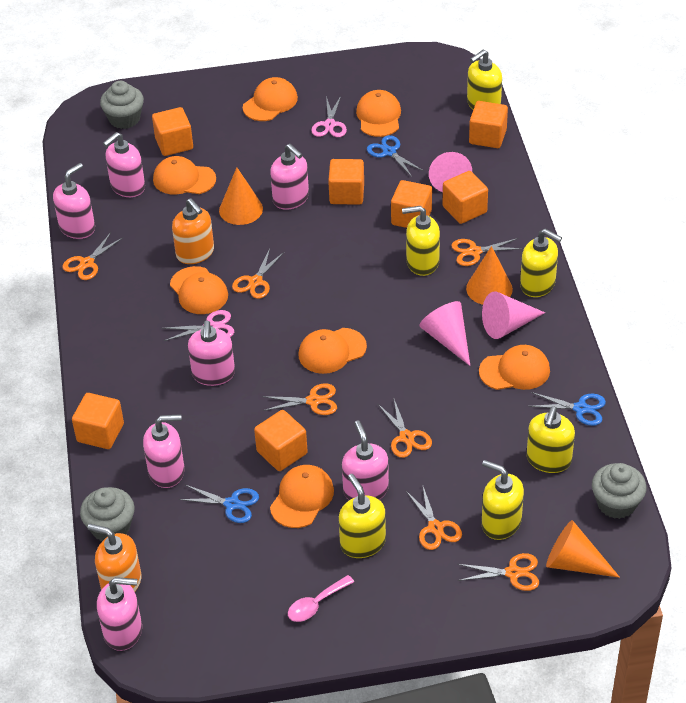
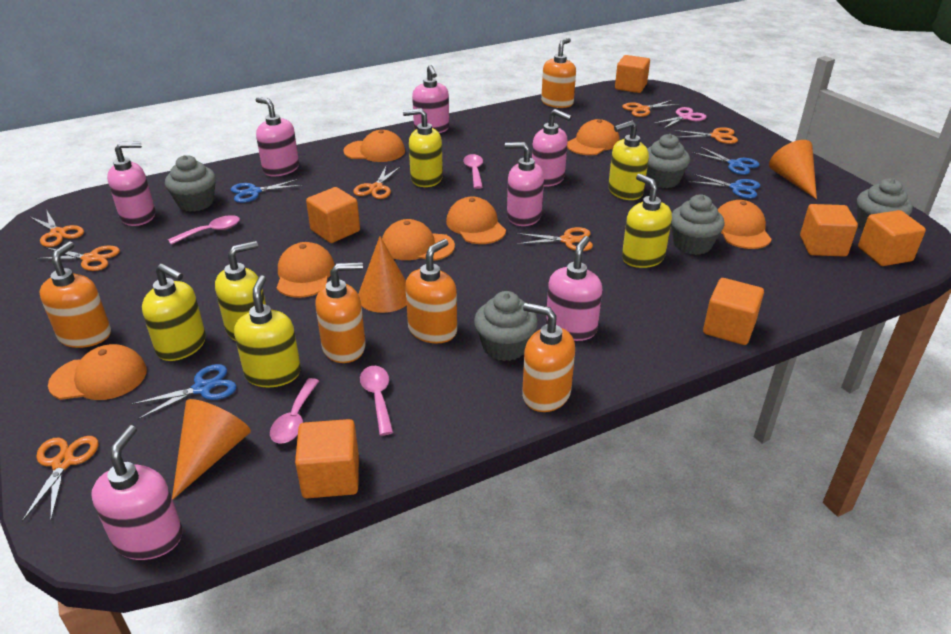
blue scissors: [179,485,259,523] [367,135,424,177] [528,392,606,426] = 3 -> [131,364,237,420] [231,179,303,203] [688,174,760,199] [692,147,760,175] = 4
grey cupcake: [80,487,135,541] [100,81,144,129] [592,463,646,519] = 3 -> [165,155,216,212] [474,291,538,361] [646,134,690,188] [671,194,725,255] [857,178,913,231] = 5
orange cube: [72,393,124,449] [152,107,193,156] [254,410,308,471] [328,159,364,205] [391,180,432,228] [443,171,488,224] [469,101,508,148] = 7 -> [295,419,359,498] [306,187,360,243] [615,55,650,93] [703,278,764,345] [800,204,858,256] [858,210,926,266] = 6
orange soap dispenser: [88,524,141,592] [172,198,214,264] = 2 -> [39,241,111,348] [315,262,366,363] [405,239,457,343] [522,303,575,412] [541,38,576,108] = 5
pink cone: [419,301,470,366] [429,152,472,192] [482,291,545,339] = 3 -> none = 0
pink scissors: [161,310,234,341] [311,96,347,137] = 2 -> [652,107,706,130] = 1
pink spoon: [288,575,354,622] = 1 -> [168,215,240,245] [270,378,319,443] [360,366,393,436] [463,154,483,189] = 4

